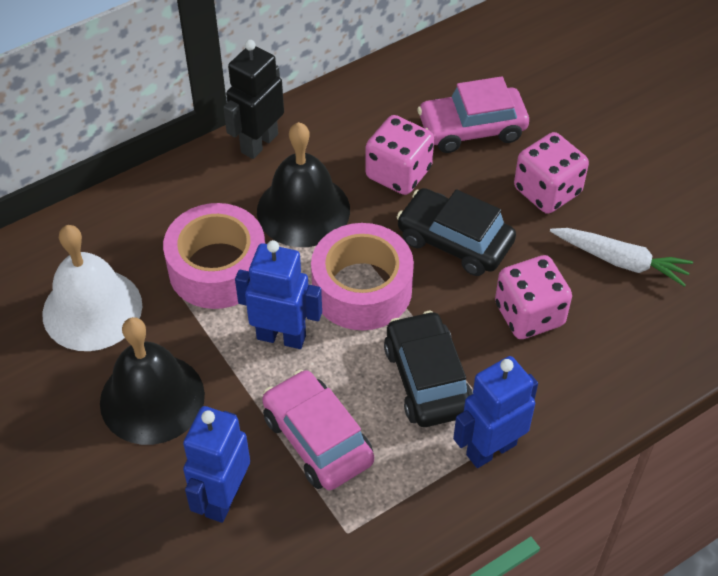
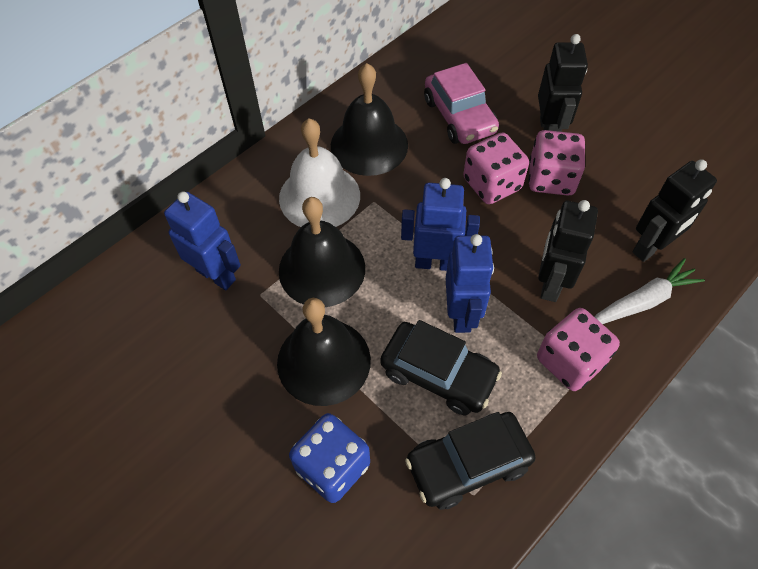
black bell: [100,317,205,445] [257,122,350,247] = 2 -> [277,298,371,406] [279,197,365,307] [331,63,408,176] = 3
black robot: [223,40,284,159] = 1 -> [538,34,588,132] [538,200,598,302] [632,159,717,262] = 3
blue dice: none = 0 -> [289,413,370,503] = 1
pink car: [262,369,374,490] [417,76,529,153] = 2 -> [424,63,499,144] = 1
pink tape: [163,203,265,309] [311,223,414,330] = 2 -> none = 0

